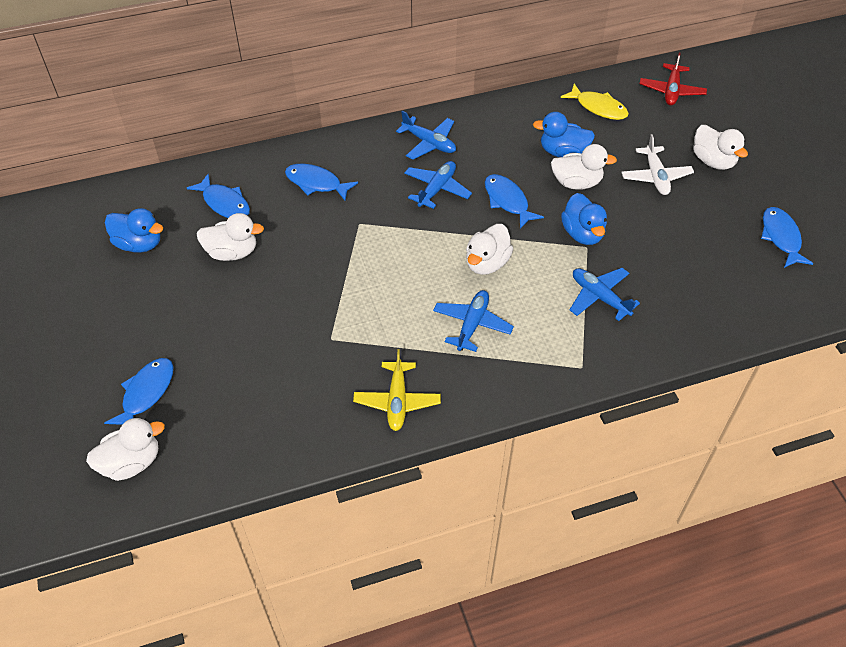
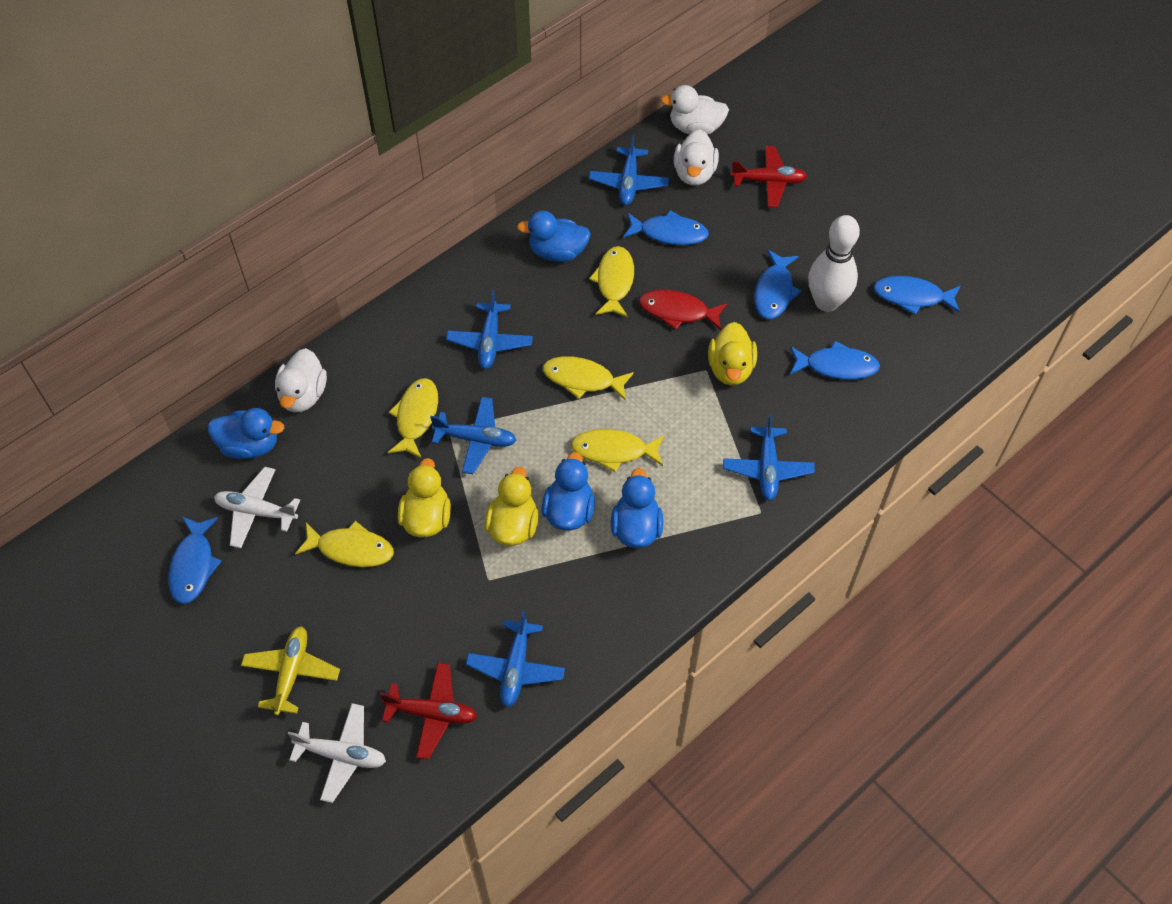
blue duck: [105,208,163,253] [533,112,595,157] [561,193,607,245] = 3 -> [208,408,284,459] [517,211,591,262] [542,452,595,530] [611,468,664,548] = 4
blue plane: [396,111,456,160] [404,161,472,209] [433,290,514,352] [570,268,640,321] = 4 -> [430,397,517,474] [446,290,533,369] [466,611,565,707] [589,135,669,205] [723,415,815,501] = 5
red fish: none = 0 -> [639,290,727,330] = 1
red plane: [639,52,707,106] = 1 -> [380,663,477,760] [731,146,807,207] = 2
white bowling pin: none = 0 -> [808,215,860,312] = 1
white duck: [86,418,165,481] [197,213,264,261] [466,224,513,275] [551,144,617,190] [693,125,748,170] = 5 -> [275,348,327,412] [661,85,729,135] [674,129,719,185] = 3
white plane: [621,134,694,195] = 1 -> [214,467,300,548] [288,703,386,803] = 2
yellow duck: none = 0 -> [398,458,451,537] [485,467,539,546] [708,322,757,386] = 3
yellow fish: [561,83,629,120] = 1 -> [295,521,394,567] [388,378,438,459] [543,356,634,400] [571,429,664,473] [589,246,634,317] = 5

